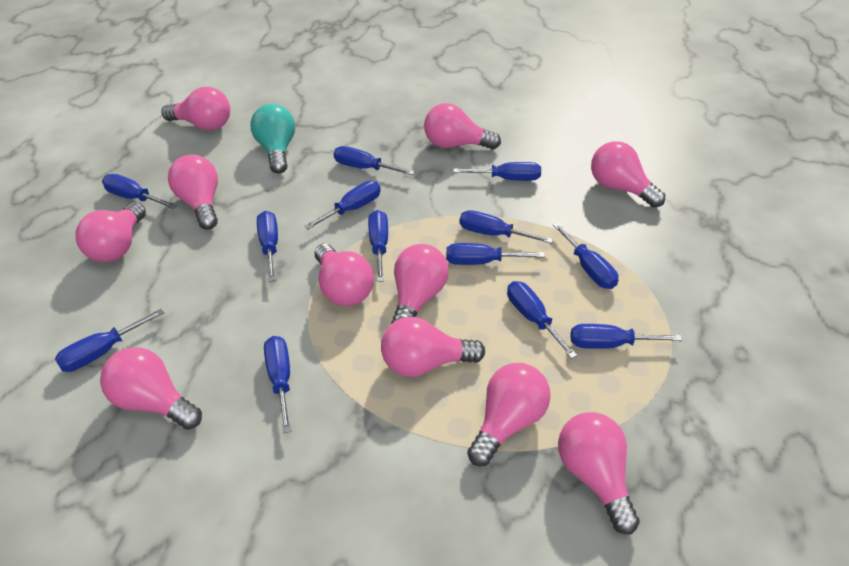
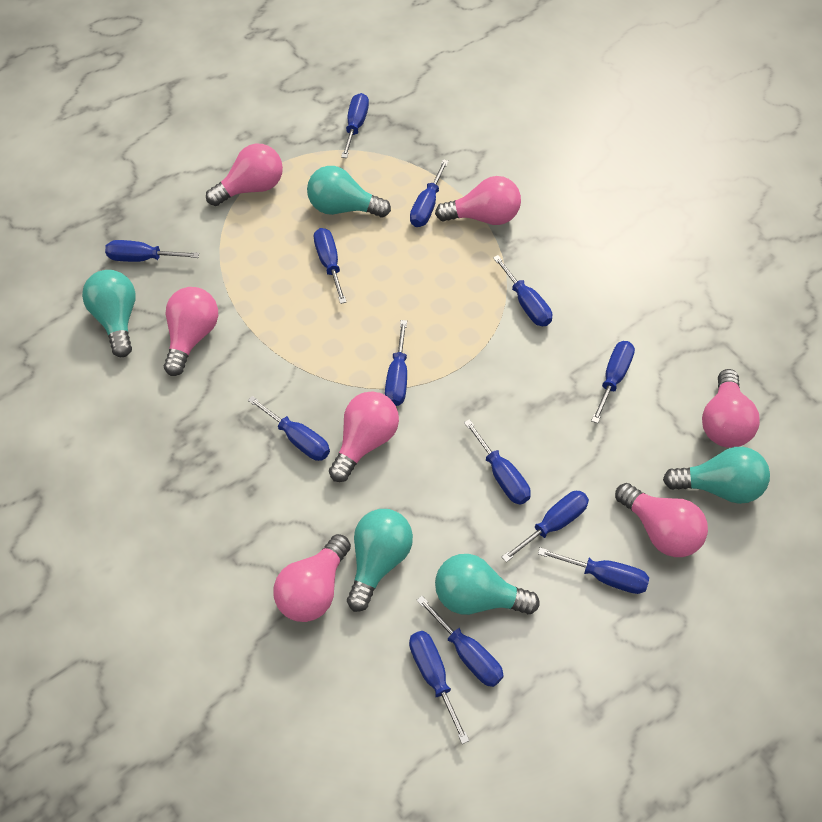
pink light bulb: [75,202,146,262] [100,347,202,430] [161,87,230,131] [168,154,218,230] [315,244,374,306] [381,317,485,377] [391,244,449,324] [424,103,501,149] [467,363,551,466] [558,412,640,535] [591,141,665,208] = 11 -> [164,287,218,376] [206,144,283,206] [273,534,351,622] [329,391,399,482] [435,176,521,225] [615,483,708,557] [702,369,760,448] = 7
turquoise light bulb: [250,104,295,174] = 1 -> [82,270,136,357] [307,166,391,217] [347,509,413,612] [435,554,540,615] [663,447,770,504] = 5

